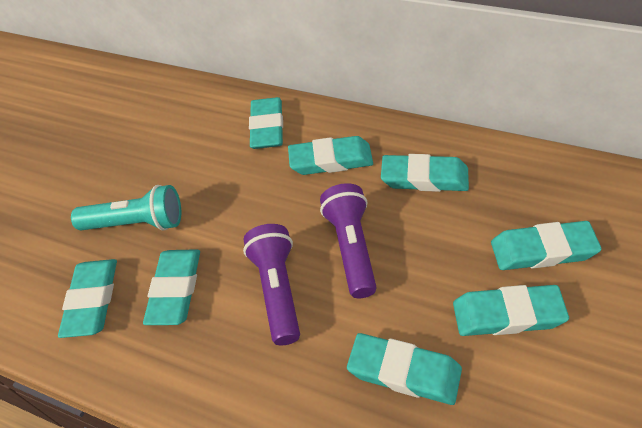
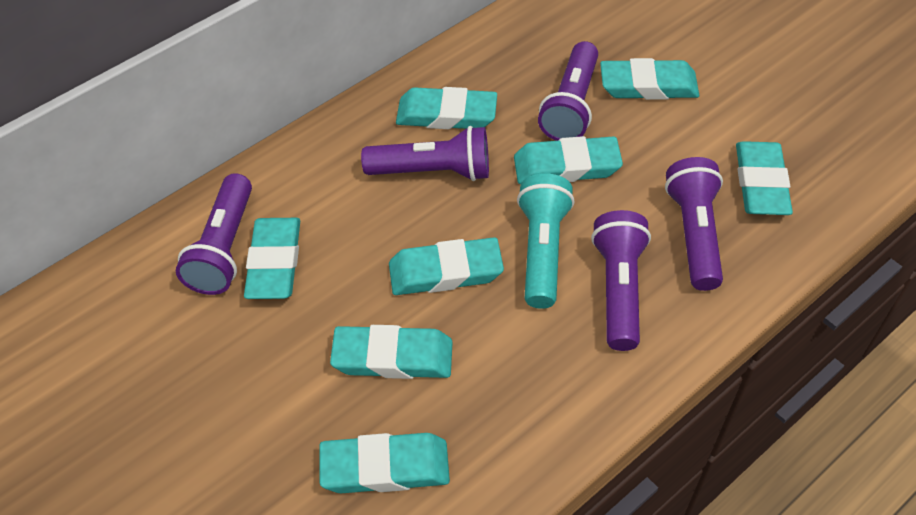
purple flashlight: [243,224,300,346] [320,183,377,298] = 2 -> [176,173,252,295] [361,126,489,181] [538,41,598,141] [591,210,651,351] [665,157,723,291] = 5

